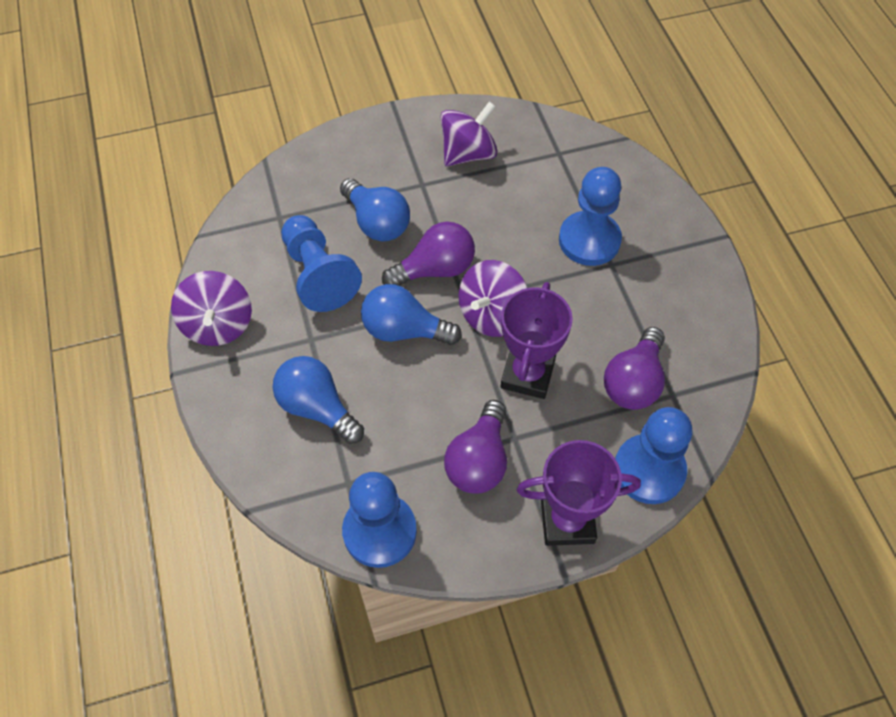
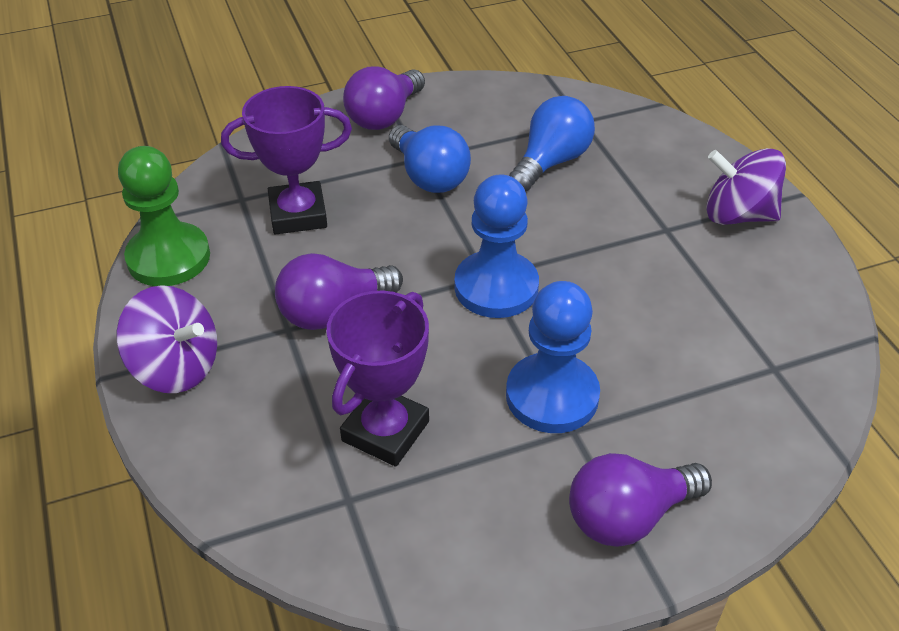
blue light bulb: [272,356,364,444] [340,178,410,241] [361,284,462,345] = 3 -> [389,125,471,193] [509,96,595,192] = 2
blue pawn: [281,215,362,312] [342,472,417,568] [559,167,622,266] [615,407,693,504] = 4 -> [454,175,539,318] [506,281,600,433] = 2
green pawn: none = 0 -> [118,146,210,286] = 1
purple spinning top: [171,271,252,346] [441,102,498,166] [459,260,527,337] = 3 -> [116,285,217,393] [706,148,786,225] = 2

